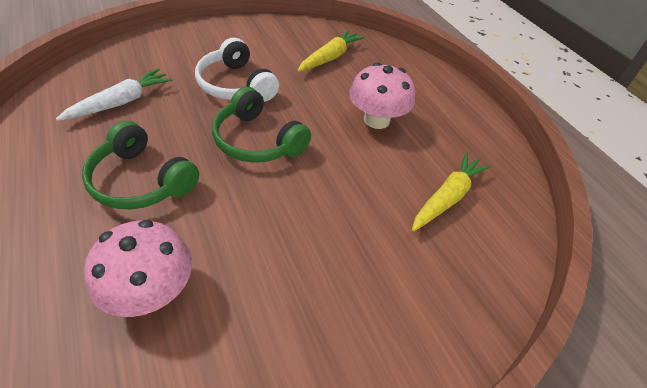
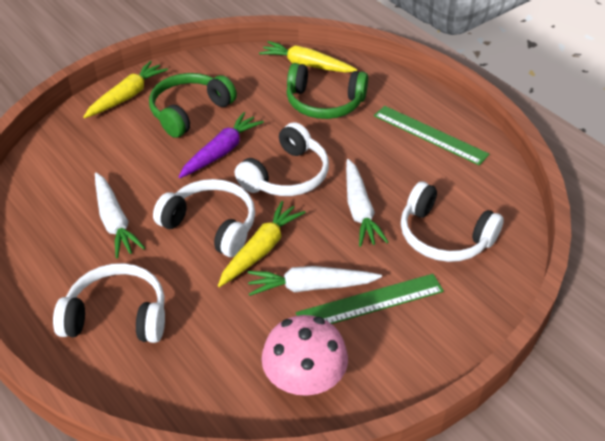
green ruler: none = 0 -> [296,274,444,324] [374,106,489,165] = 2
pink mushroom: [84,220,192,317] [349,62,415,129] = 2 -> [261,315,348,396] = 1
purple carrot: none = 0 -> [179,112,264,178] = 1
white carrot: [56,68,172,121] = 1 -> [95,173,145,258] [248,266,382,296] [346,159,388,247] = 3
white headphones: [195,37,279,102] = 1 -> [53,263,165,343] [153,179,255,257] [235,122,329,196] [401,182,504,262] = 4
yellow carrot: [297,29,365,72] [412,152,491,232] = 2 -> [84,61,168,118] [218,201,306,287] [259,41,357,73] = 3

